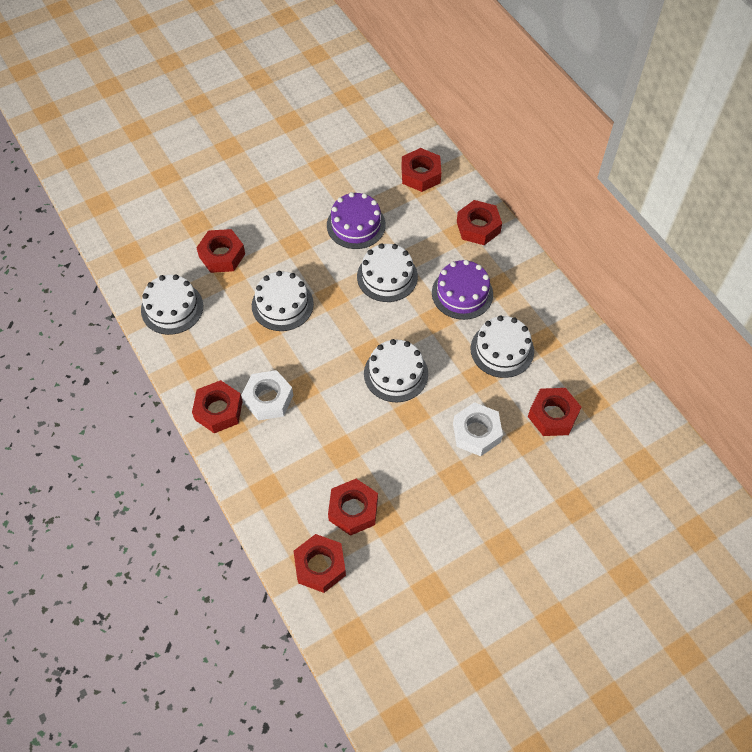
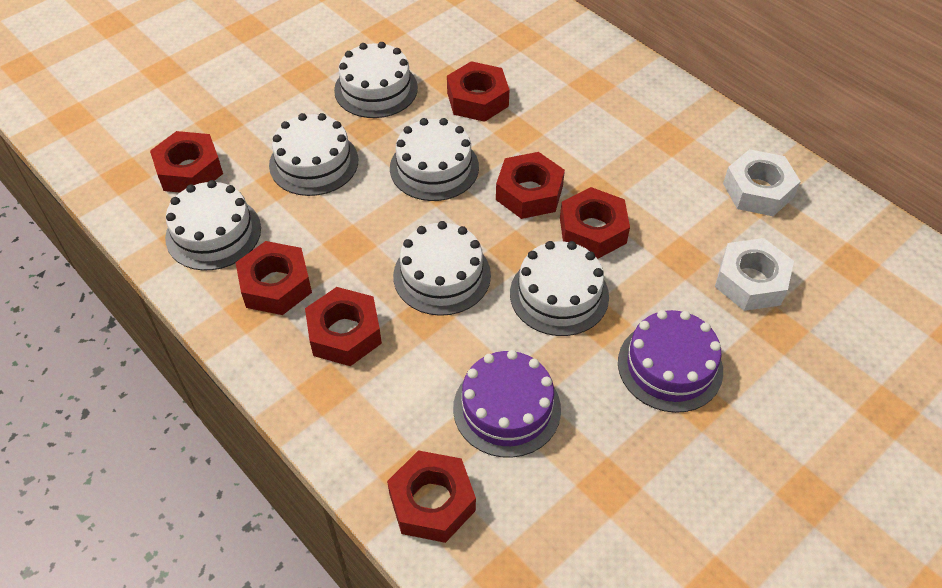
white cake: [141,275,203,335] [252,271,314,331] [357,243,418,302] [364,339,428,402] [471,315,534,378] = 5 -> [165,180,261,270] [269,113,358,196] [334,42,418,118] [390,118,479,201] [393,221,491,316] [510,241,609,336] = 6

